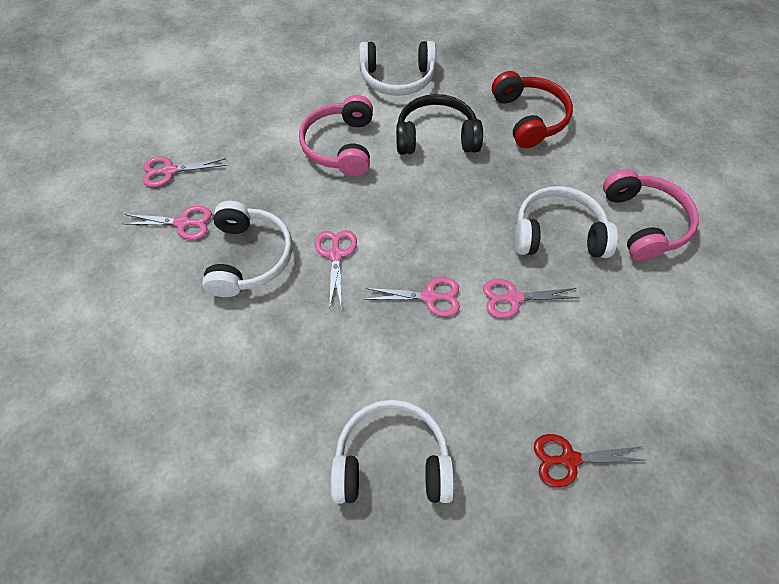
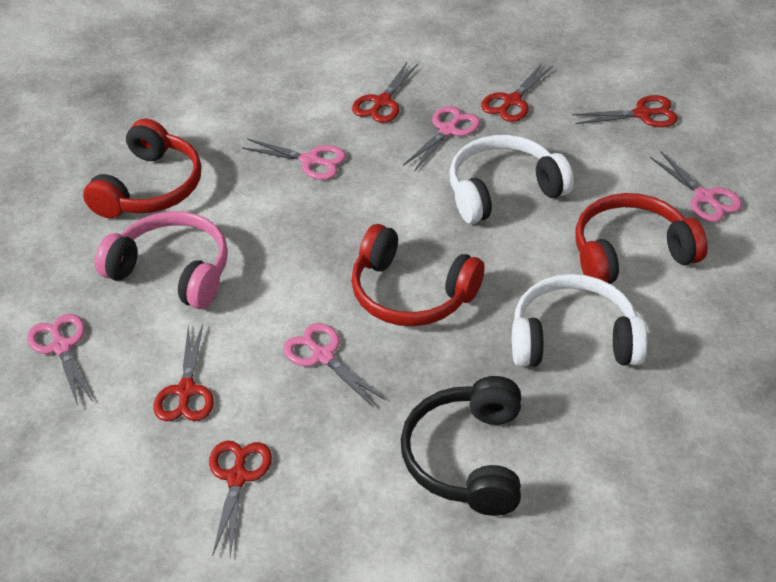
pink headphones: [299,95,373,176] [603,169,699,261] = 2 -> [95,211,228,309] = 1
red headphones: [492,71,573,148] = 1 -> [83,119,201,218] [351,224,484,326] [575,193,708,284] = 3
red scissors: [534,434,644,488] = 1 -> [153,324,214,421] [209,440,272,556] [352,61,418,123] [481,64,553,122] [572,95,678,127] = 5
white headphones: [202,201,292,297] [330,400,454,504] [359,41,436,96] [514,186,618,258] = 4 -> [450,135,574,224] [512,274,647,367] = 2

